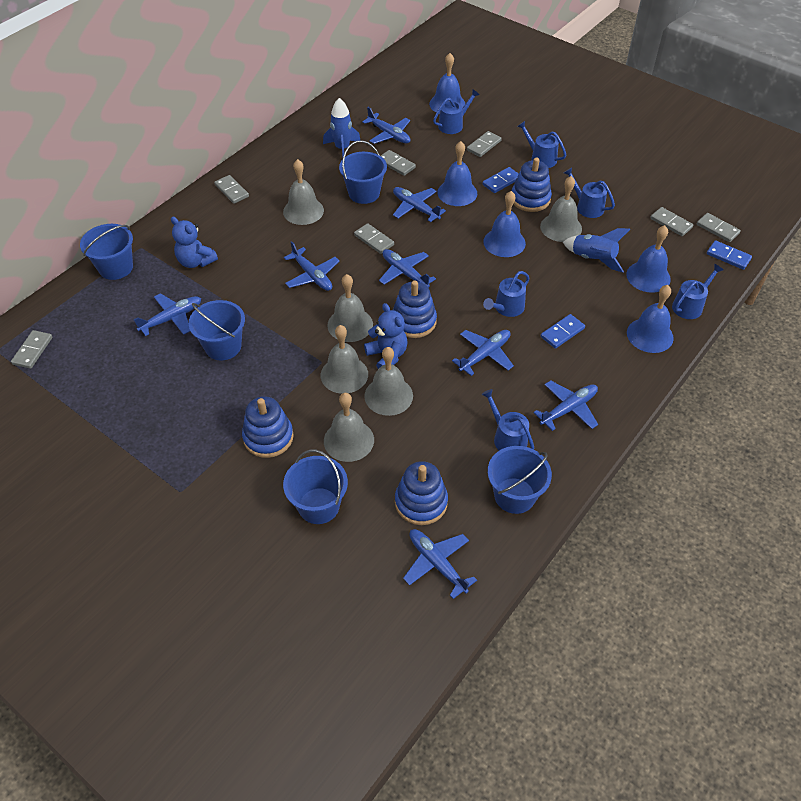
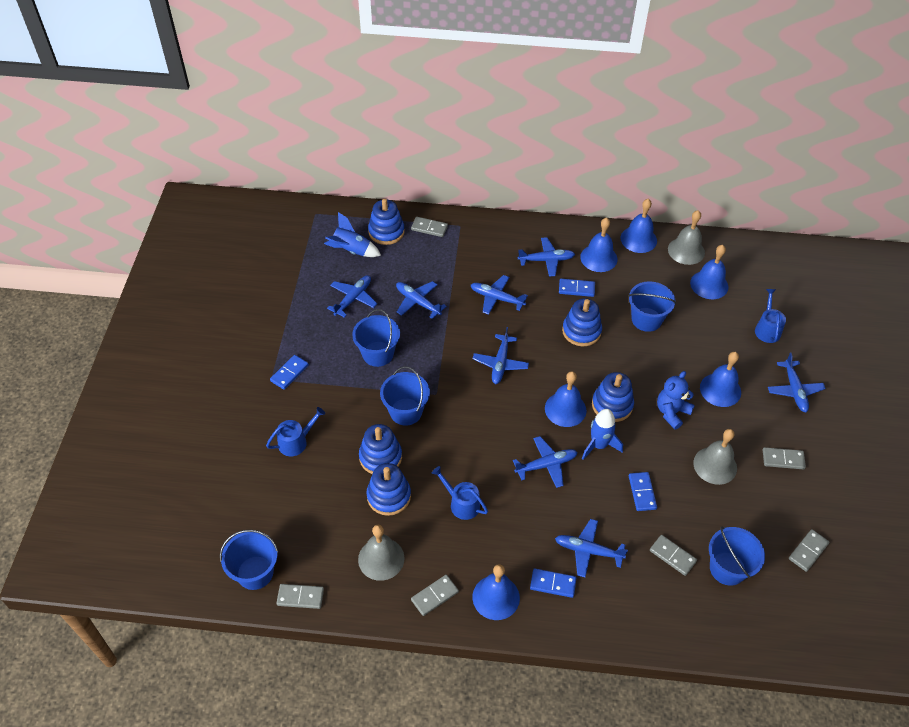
blue bell: [429,53,465,114] [437,141,477,206] [484,191,526,257] [626,225,671,293] [627,285,674,353] = 5 -> [472,564,520,620] [545,371,586,427] [580,218,617,272] [621,199,657,253] [690,245,728,299] [700,352,741,407] = 6
blue domino: [482,167,519,193] [541,314,585,349] [707,240,752,270] = 3 -> [270,355,309,390] [530,568,576,598] [559,279,595,297] [629,472,657,511] = 4
blue stacking toy: [242,396,294,458] [393,281,437,338] [395,461,448,525] [511,158,552,212] = 4 -> [359,424,402,474] [366,463,411,516] [368,199,405,245] [562,298,602,346] [592,372,634,422] = 5
blue teddy bear: [171,217,218,268] [364,303,408,369] = 2 -> [657,371,695,429] = 1
blue watering can: [433,89,479,134] [481,389,535,450] [483,271,530,317] [517,121,566,168] [564,167,615,218] [672,264,723,319] = 6 -> [266,407,325,456] [432,466,488,520] [755,289,786,343] = 3
grey bell: [283,159,324,225] [321,325,368,394] [324,393,374,462] [327,274,373,342] [364,347,413,416] [540,176,582,242] = 6 -> [358,525,404,581] [668,210,705,265] [693,429,737,485] = 3
grey domino: [11,330,53,369] [214,175,249,204] [354,223,394,254] [381,150,416,176] [467,131,502,157] [650,207,693,236] [697,213,741,242] = 7 -> [276,584,324,609] [411,217,448,237] [411,575,459,616] [650,535,697,576] [763,447,806,469] [789,529,829,572] = 6

